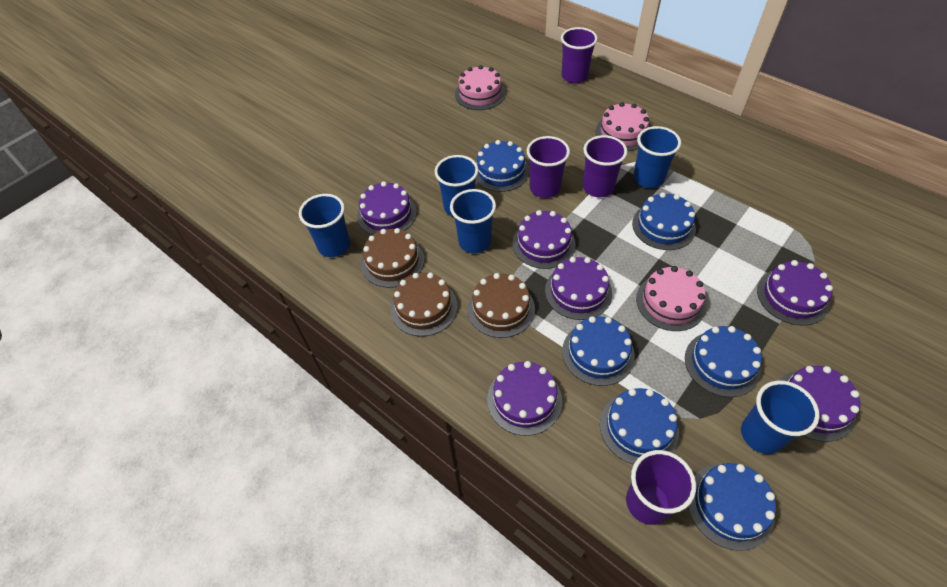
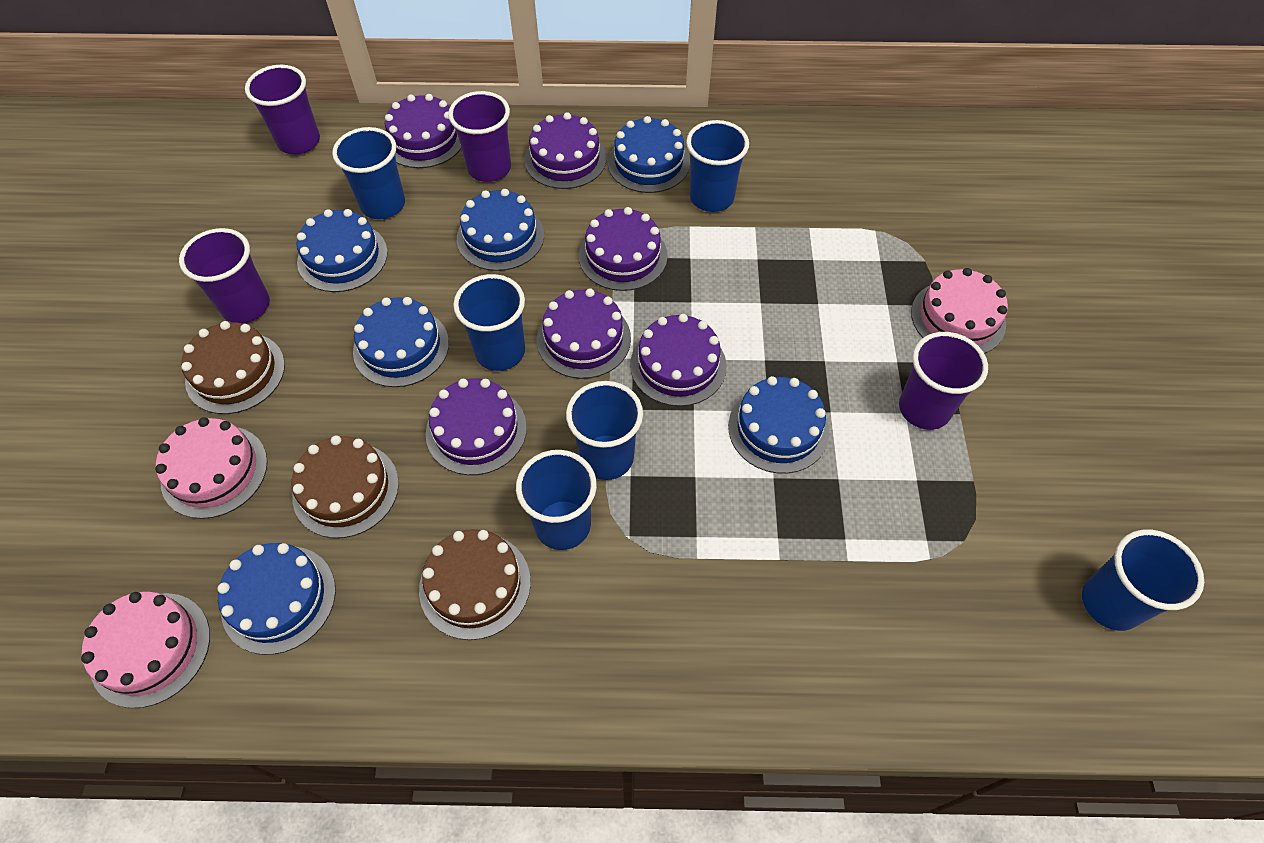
blue cup: [299,194,350,257] [435,155,479,217] [450,189,496,253] [633,126,681,188] [741,380,820,454] = 5 -> [332,127,405,219] [453,274,525,371] [516,450,597,550] [566,381,643,480] [686,120,749,212] [1082,530,1204,631] = 6

